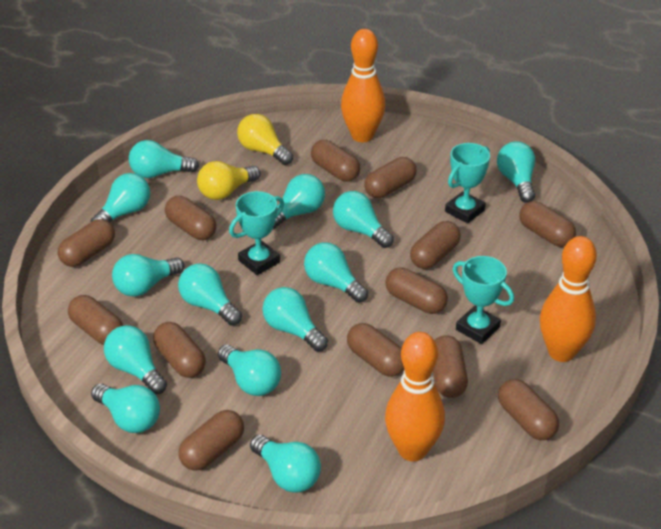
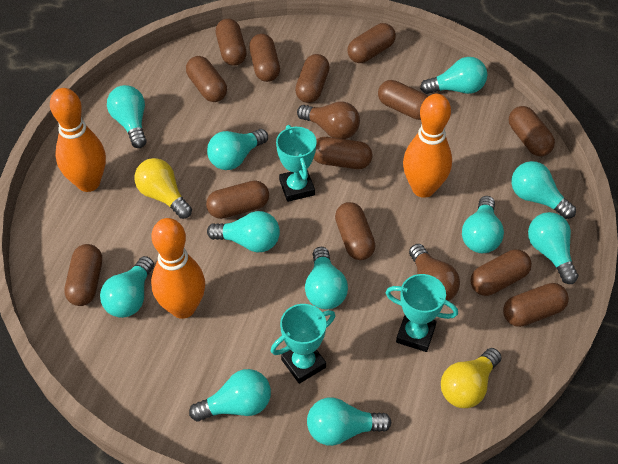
brown light bulb: none = 0 -> [297,101,360,139] [409,244,460,301] = 2
turquoise light bulb: [91,173,150,222] [91,384,160,433] [104,325,167,394] [112,254,184,297] [129,140,199,178] [178,263,242,326] [218,345,281,396] [250,435,321,493] [263,287,328,352] [273,174,325,229] [304,242,368,303] [333,191,394,248] [497,141,535,203] = 13 -> [100,256,154,318] [107,85,147,148] [189,369,271,422] [207,129,268,170] [207,211,280,252] [305,247,348,309] [307,397,391,446] [420,57,487,94] [462,196,504,253] [511,161,576,219] [528,212,578,284] = 11

